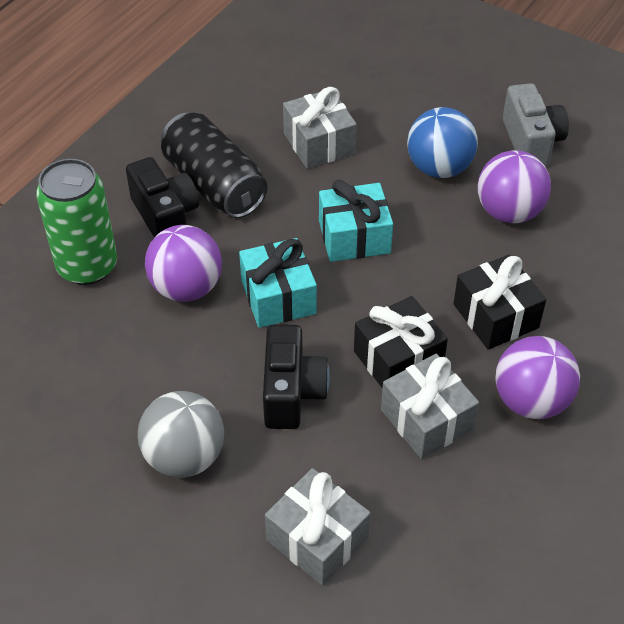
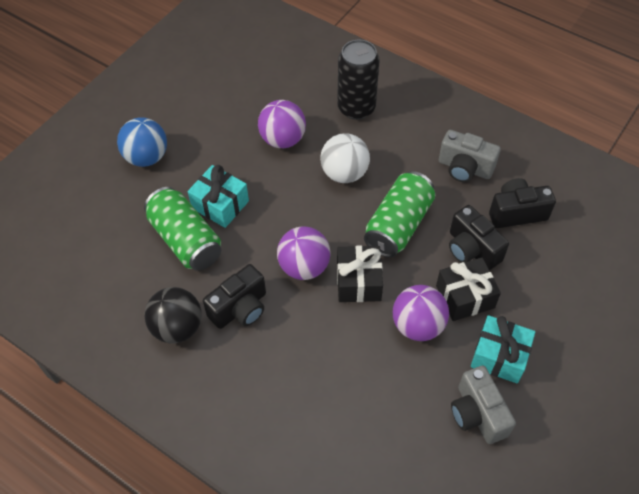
black ball: none = 0 -> [144,287,202,343] = 1
black camera: [126,157,199,238] [263,324,330,429] = 2 -> [203,264,266,329] [449,205,509,270] [489,178,556,228] = 3
green can: [36,159,117,285] = 1 -> [144,187,221,271] [364,171,435,258] = 2
grey ball: [138,391,224,478] = 1 -> none = 0
grey camera: [503,83,569,166] = 1 -> [439,130,501,182] [451,366,516,444] = 2
grey gift: [265,468,371,586] [283,87,357,169] [381,354,479,459] = 3 -> none = 0
white ball: none = 0 -> [320,133,370,183] = 1

